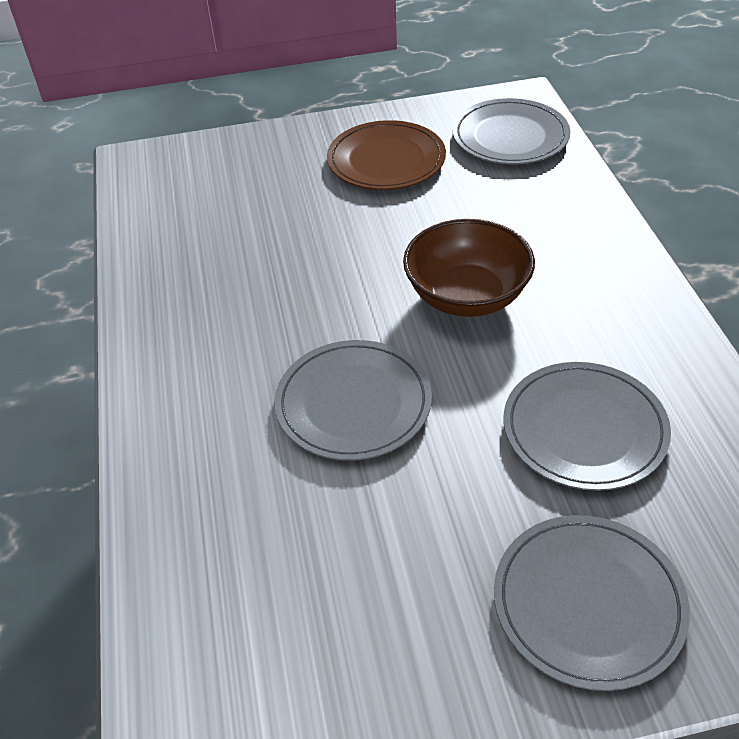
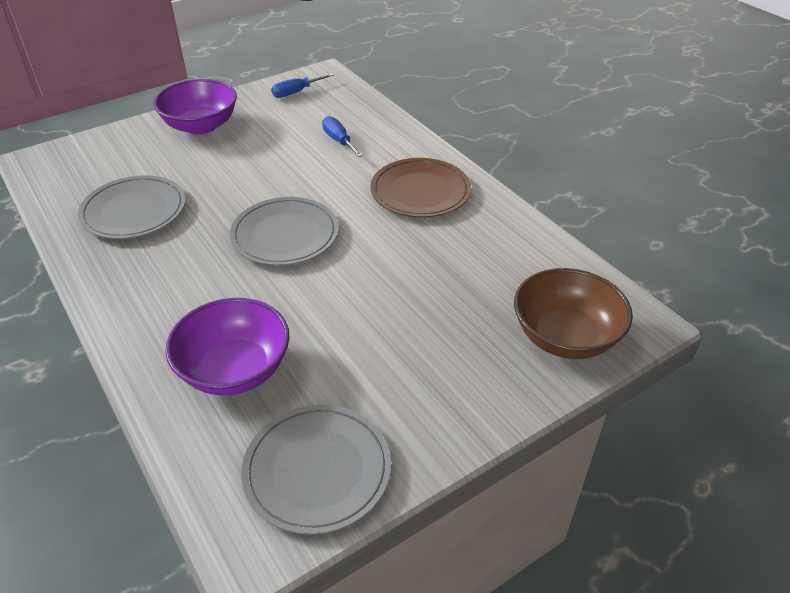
blue screwdriver: none = 0 -> [271,73,334,98] [322,116,363,157] = 2
grey plate: [275,340,432,461] [453,98,570,164] [494,515,690,691] [503,362,671,491] = 4 -> [78,175,186,239] [230,197,339,266] [241,405,391,535] = 3
purple bowl: none = 0 -> [153,79,237,135] [165,298,290,396] = 2

